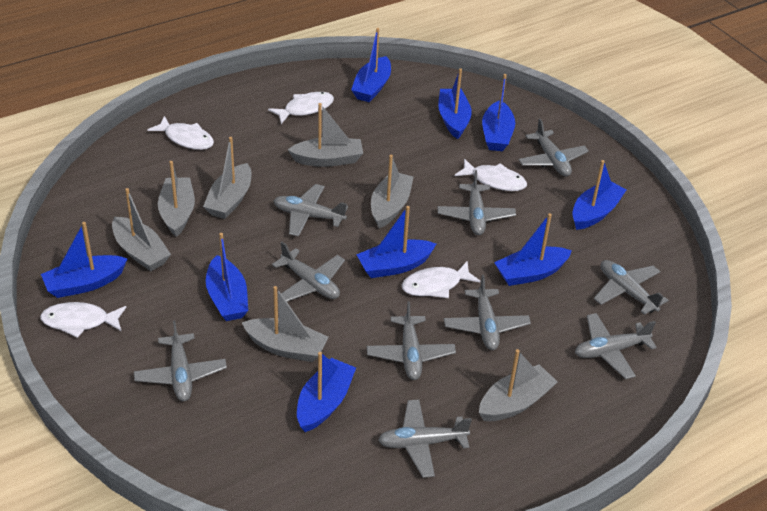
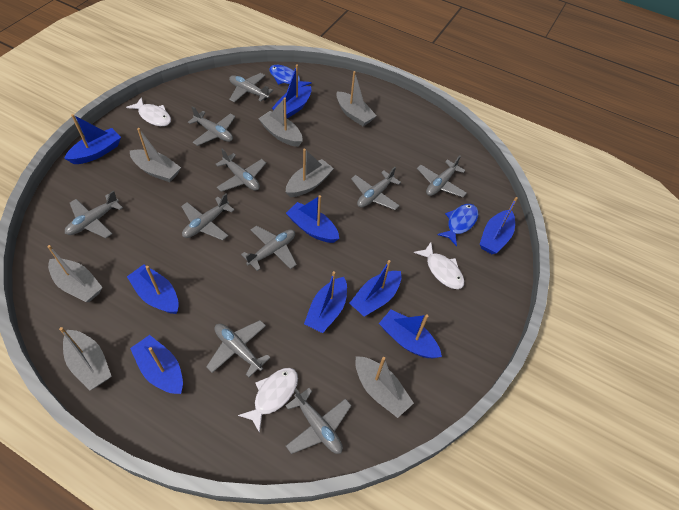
blue fish: none = 0 -> [269,65,312,88] [437,204,478,246] = 2
white fish: [40,302,126,338] [147,116,214,150] [268,92,334,124] [402,261,481,298] [455,159,527,191] = 5 -> [126,97,171,126] [238,368,298,433] [414,242,464,289] = 3

